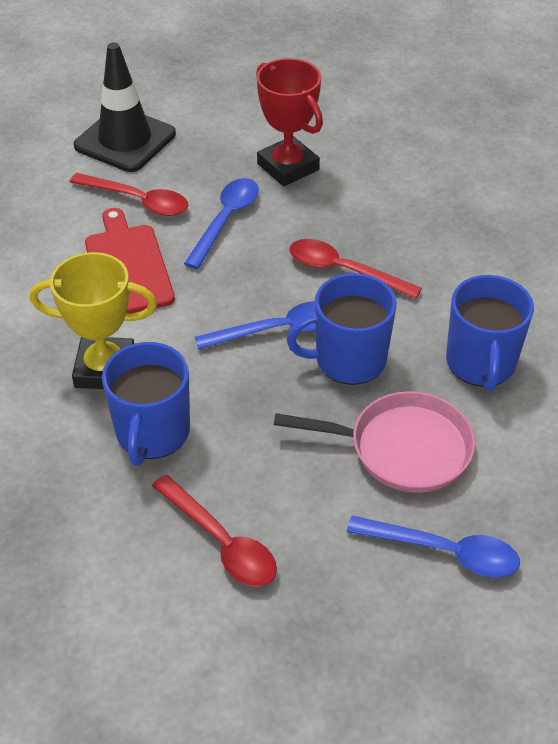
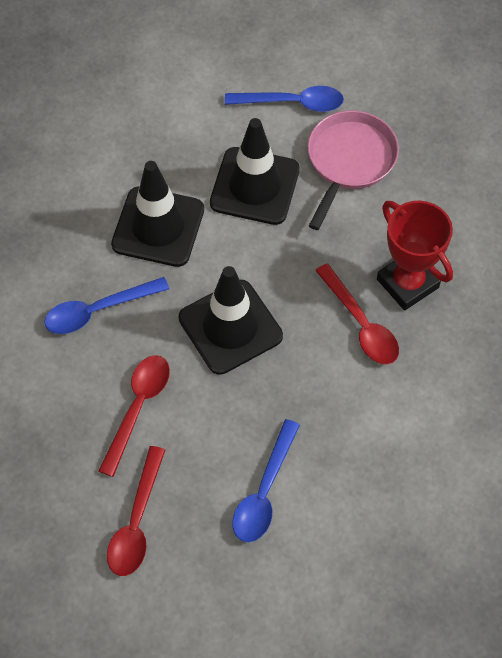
black traffic cone: [74,42,176,172] = 1 -> [111,161,204,267] [179,266,283,375] [210,118,300,225] = 3
blue mug: [102,342,190,466] [287,273,397,385] [446,275,534,391] = 3 -> none = 0
red cutting board: [85,208,175,313] = 1 -> none = 0
yellow trophy: [30,252,157,389] = 1 -> none = 0

